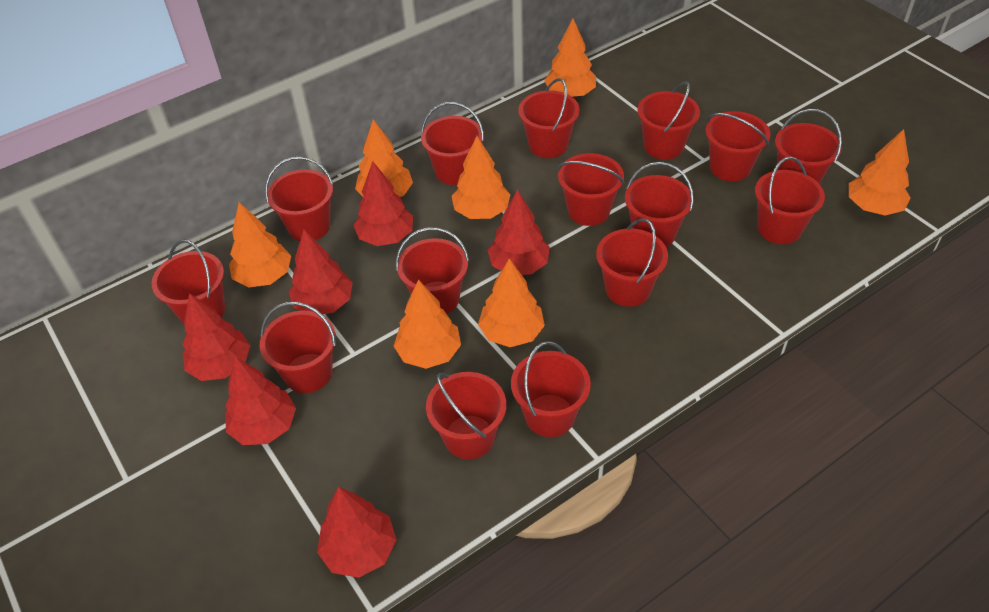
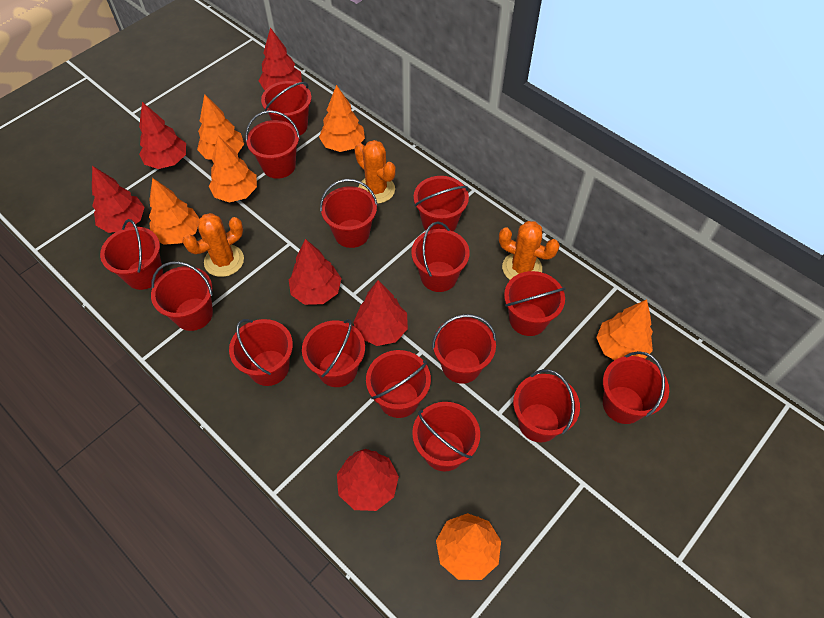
orange cactus: none = 0 -> [183,213,244,277] [355,140,396,204] [499,221,560,280] = 3
orange tree: [229,202,291,288] [355,119,413,197] [394,280,461,369] [452,136,511,219] [478,258,545,347] [544,18,596,97] [849,129,911,216] = 7 -> [149,178,200,245] [197,94,244,160] [209,135,257,203] [319,85,365,152] [436,513,501,580] [596,299,653,360] = 6

